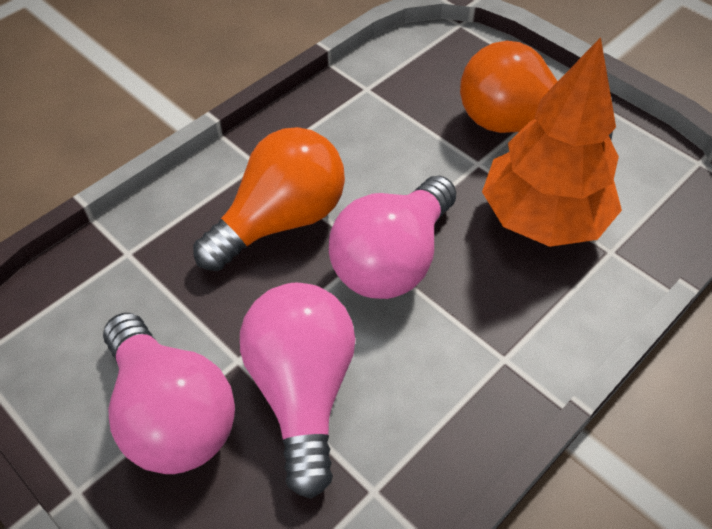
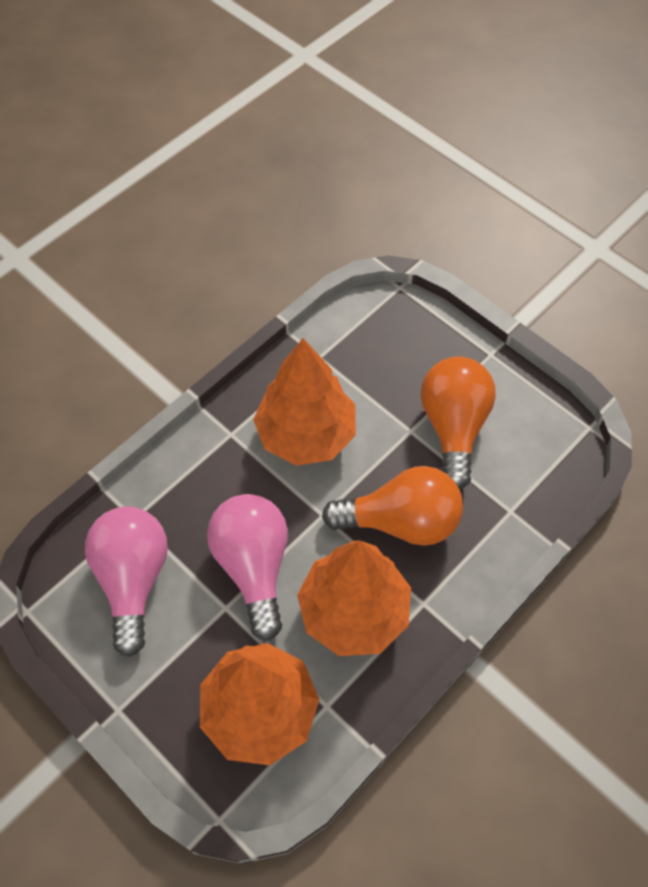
orange tree: [482,37,622,247] = 1 -> [200,643,319,765] [253,338,356,466] [297,540,411,656] = 3
pink light bulb: [103,313,235,474] [240,283,355,499] [329,176,456,299] = 3 -> [85,507,168,657] [207,494,288,641] = 2

